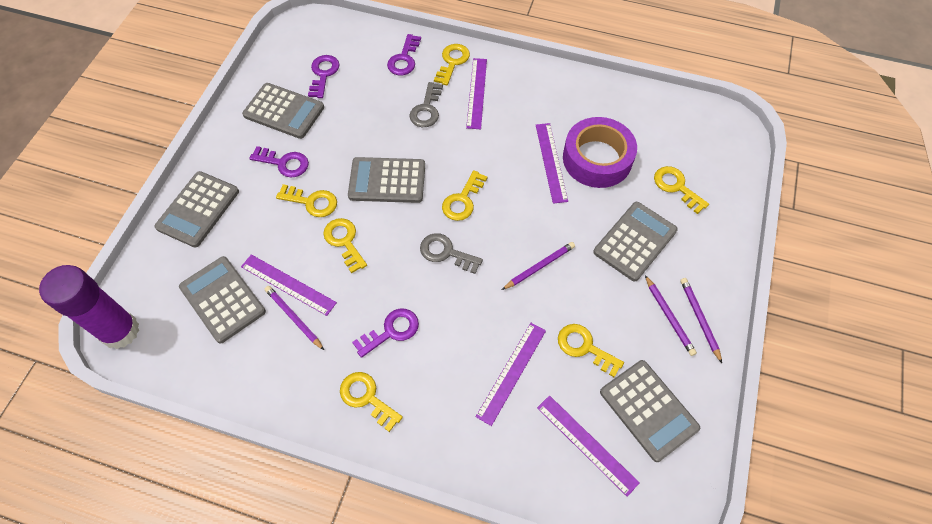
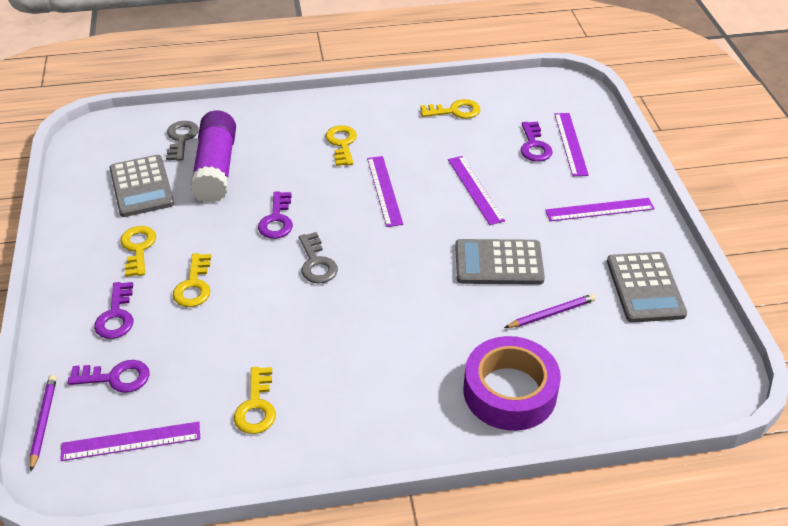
grey calculator: [154,171,239,248] [179,256,266,343] [242,83,324,139] [348,157,425,203] [593,202,678,281] [600,360,700,462] = 6 -> [109,155,175,217] [455,239,545,285] [607,252,687,323] = 3
purple pencil: [265,286,324,350] [502,242,575,290] [645,275,697,356] [680,278,722,363] = 4 -> [30,375,57,471] [504,294,596,328] = 2
yellow key: [276,184,337,217] [323,218,367,273] [340,372,403,432] [434,44,470,85] [442,170,488,221] [558,324,624,377] [654,166,709,214] = 7 -> [120,226,156,277] [173,253,211,307] [234,367,276,434] [325,125,357,166] [420,99,480,119] = 5

